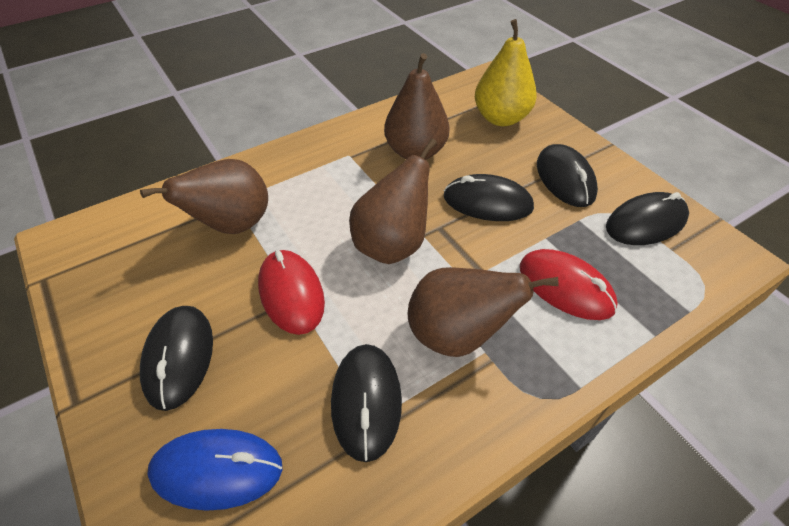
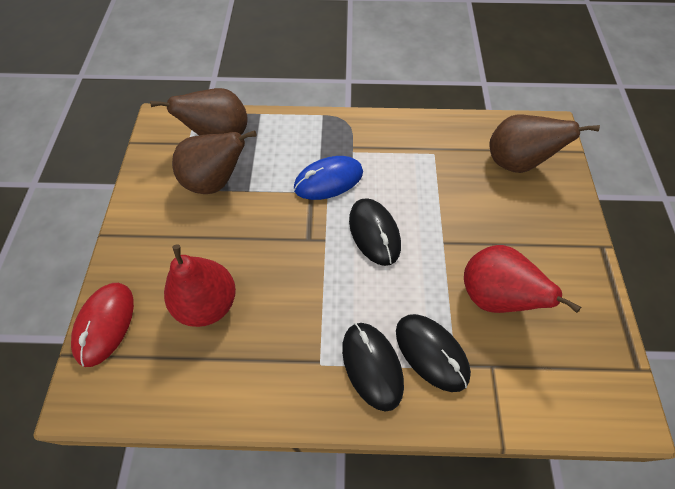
black mouse: [140,306,213,411] [331,344,402,462] [444,174,534,221] [537,144,598,207] [606,192,689,245] = 5 -> [342,323,404,412] [349,198,401,266] [396,314,471,392] = 3
brown pear: [140,159,268,234] [349,138,437,264] [384,53,450,160] [408,267,559,357] = 4 -> [150,88,248,135] [172,130,257,194] [490,115,600,173] = 3
red mouse: [258,250,325,335] [520,249,618,320] = 2 -> [71,283,134,367] = 1
red pear: none = 0 -> [164,244,236,327] [464,245,581,313] = 2
yellow pear: [475,19,537,126] = 1 -> none = 0

